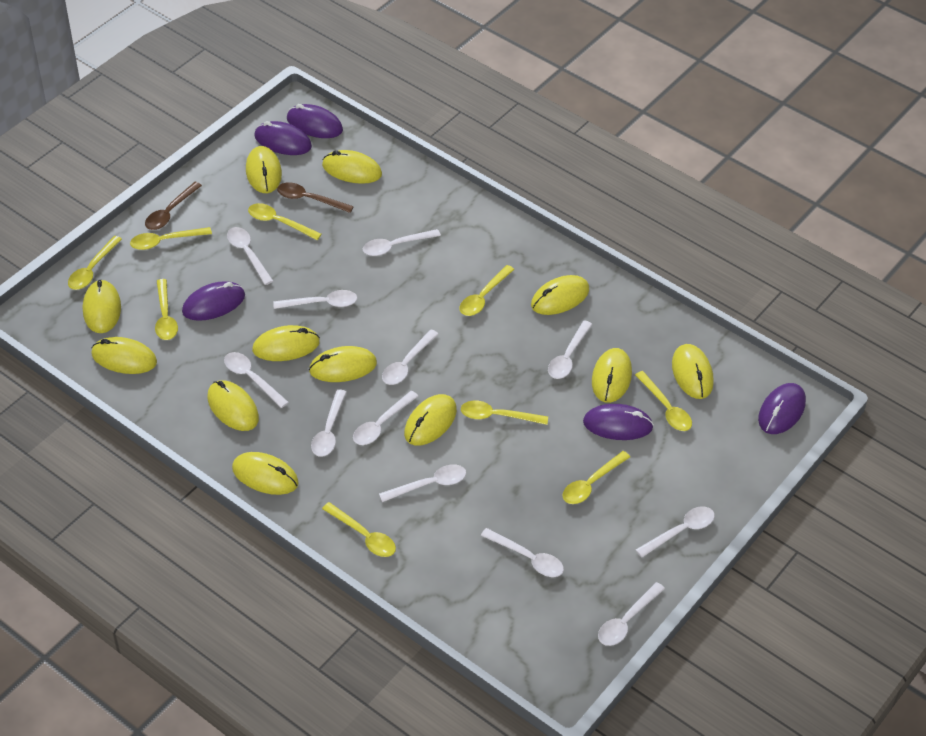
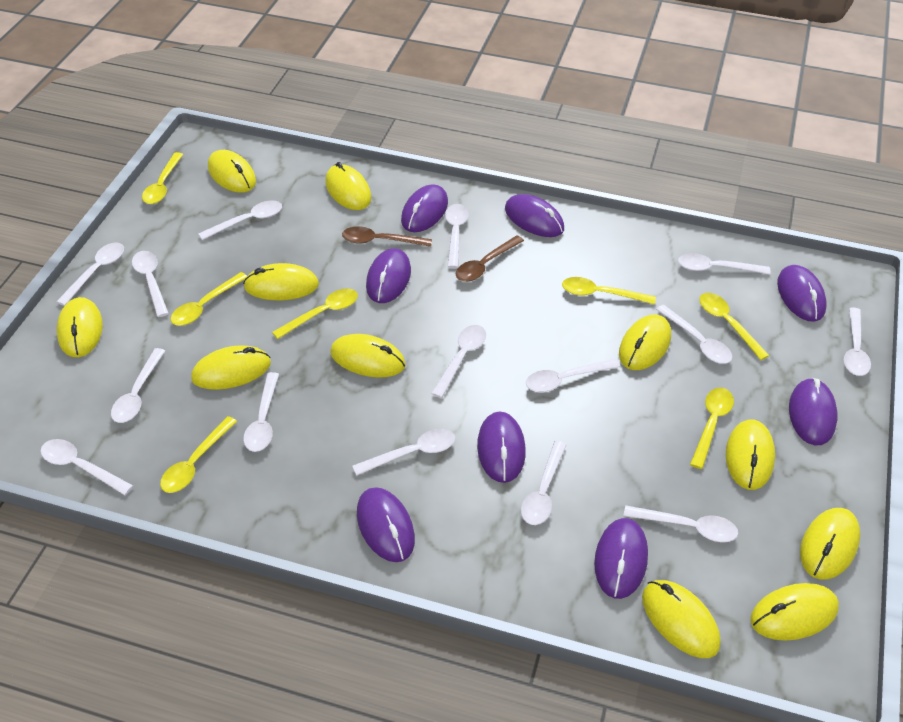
purple mouse: [182,281,245,321] [254,121,312,155] [287,104,343,138] [583,404,654,440] [758,383,806,434] = 5 -> [357,487,415,562] [366,248,411,303] [401,185,448,232] [477,411,526,483] [505,194,564,237] [594,518,648,599] [777,265,827,321] [789,378,837,445] = 8
white spoon: [224,352,289,408] [227,227,273,285] [273,290,358,309] [311,389,346,457] [353,391,418,445] [363,229,441,256] [379,464,466,502] [382,330,438,385] [481,528,564,577] [548,320,592,379] [598,582,665,646] [636,506,715,557] = 12 -> [40,439,133,495] [56,242,124,306] [111,348,165,423] [132,251,169,317] [198,200,282,240] [243,372,279,452] [352,429,455,476] [431,325,486,398] [445,204,469,268] [521,441,567,525] [526,359,620,392] [623,505,738,542] [656,305,732,364] [678,253,770,275] [844,307,871,376] = 15
yellow mouse: [83,279,121,333] [91,337,157,374] [207,380,259,431] [232,452,299,495] [246,146,282,193] [252,325,320,361] [309,346,377,382] [322,150,382,184] [404,394,457,445] [531,275,589,315] [592,348,632,403] [672,344,714,399] = 12 -> [57,297,103,357] [191,345,271,390] [208,150,256,193] [243,263,319,300] [325,162,371,210] [330,334,406,378] [619,314,671,370] [642,580,721,658] [726,420,775,490] [750,583,839,641] [800,508,860,580] = 11
yellow spoon: [68,236,122,290] [130,227,212,250] [155,279,178,340] [248,203,322,240] [322,502,396,557] [460,265,514,316] [461,401,548,425] [562,451,630,504] [635,371,692,431] = 9 -> [142,152,183,204] [160,416,237,493] [170,272,247,326] [272,289,358,339] [562,277,656,305] [690,388,734,469] [699,293,769,360] = 7

